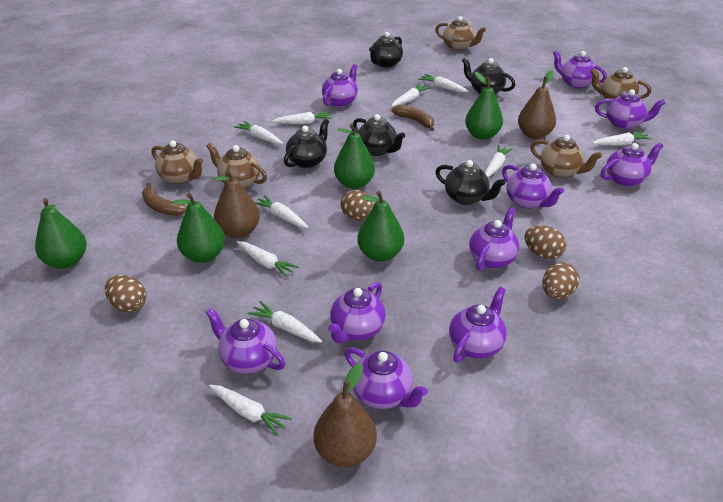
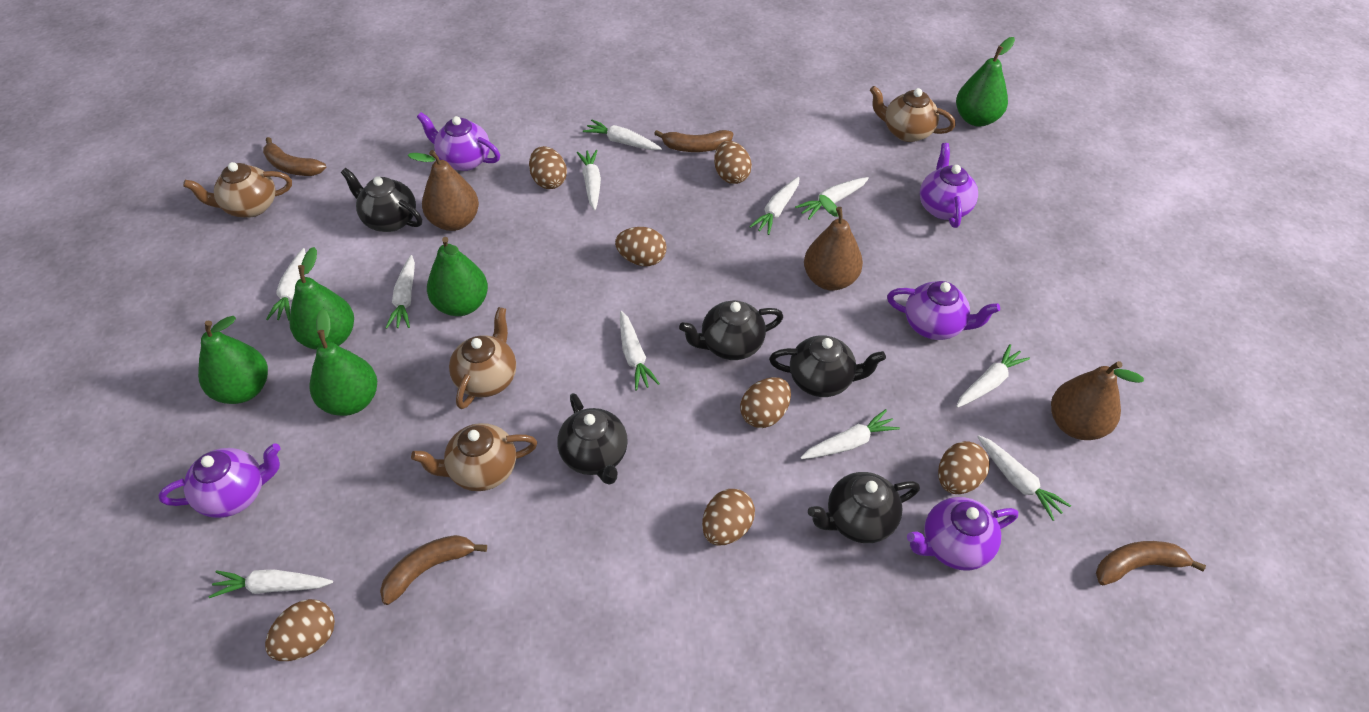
brown banana: [142,183,187,216] [392,105,434,131] = 2 -> [263,137,326,176] [380,535,487,605] [654,130,733,152] [1096,541,1206,585] = 4
brown egg: [105,275,146,313] [341,190,375,221] [524,225,566,260] [542,262,579,299] = 4 -> [265,599,335,661] [529,146,567,189] [615,227,667,266] [702,489,755,545] [714,141,752,184] [740,377,791,428] [938,441,990,494] = 7
brown teapot: [151,140,203,184] [206,143,267,188] [435,16,486,51] [530,135,602,178] [590,67,651,103] = 5 -> [183,162,292,218] [411,423,537,491] [449,307,516,409] [870,86,956,142] = 4
purple teapot: [205,308,285,374] [322,64,358,107] [328,282,386,343] [345,347,428,409] [449,287,507,362] [469,207,519,271] [502,164,564,209] [553,50,607,88] [595,89,665,130] [601,142,664,187] = 10 -> [158,443,281,518] [417,112,500,171] [887,281,1000,340] [907,497,1018,571] [920,143,978,228] = 5
white carrot: [209,385,292,436] [234,121,283,144] [236,241,299,278] [248,301,322,343] [254,195,308,228] [272,111,332,124] [391,84,431,107] [418,74,469,92] [485,145,513,177] [592,131,652,146] = 10 -> [209,569,333,598] [266,248,306,320] [385,255,415,329] [577,150,601,210] [583,120,662,150] [620,311,660,390] [749,177,800,235] [795,177,869,219] [800,409,900,459] [956,344,1030,408] [978,435,1071,521] = 11

